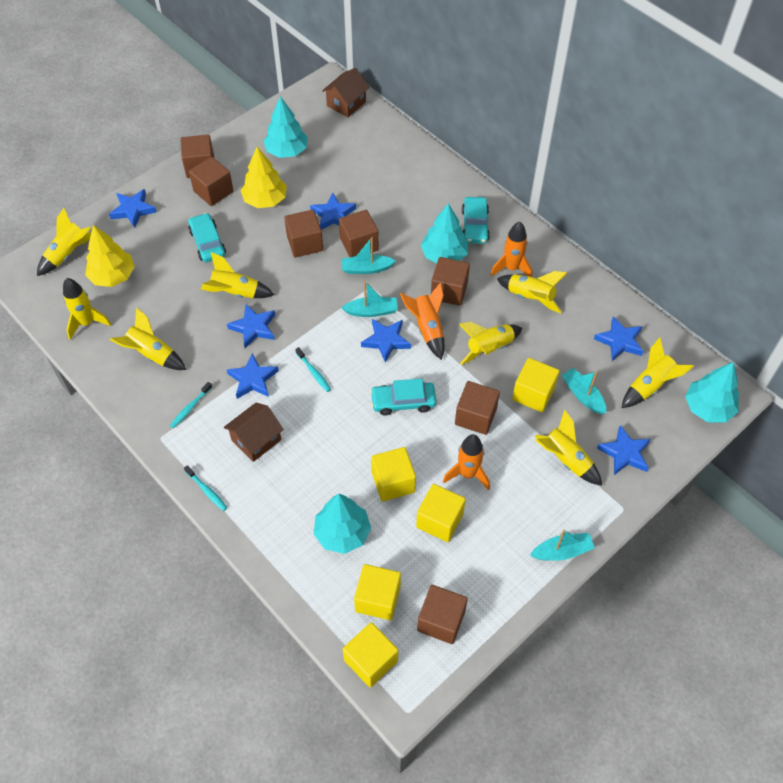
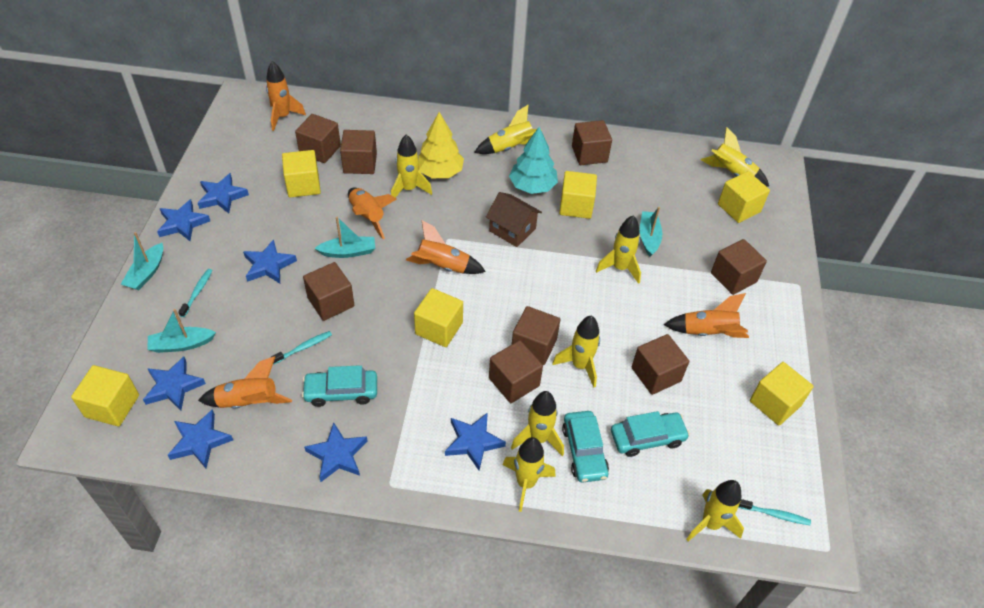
brown cube: [181,134,214,178] [189,156,234,206] [284,210,323,258] [339,210,379,257] [417,585,468,644] [431,257,470,306] [455,381,500,435] = 7 -> [295,114,341,163] [303,262,354,321] [340,130,377,174] [489,340,543,403] [512,306,560,365] [572,120,612,165] [632,334,689,395] [711,239,767,295] = 8
brown house: [224,403,284,462] [322,68,370,117] = 2 -> [486,192,542,247] = 1
orange rocket: [400,282,444,360] [443,434,490,490] [491,221,532,277] = 3 -> [198,356,292,409] [266,61,306,131] [348,188,397,239] [406,220,486,274] [664,293,749,338] = 5
turquoise tree: [263,96,308,158] [314,494,371,554] [421,203,468,263] [685,362,739,422] = 4 -> [509,127,558,194] = 1
yellow cube: [343,622,398,687] [354,564,401,620] [371,447,416,502] [416,484,466,542] [512,358,560,412] = 5 -> [71,365,139,427] [282,150,321,198] [414,288,463,347] [559,171,597,219] [718,171,770,223] [750,362,814,426] = 6
yellow tree: [85,225,135,287] [241,147,287,208] = 2 -> [418,112,464,178] = 1

